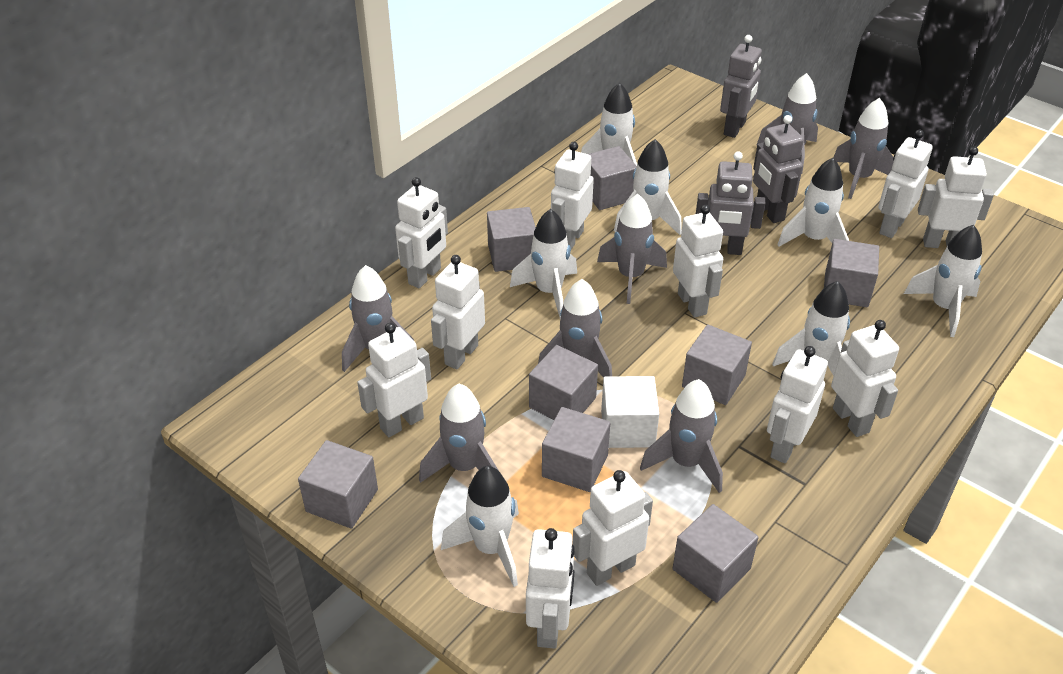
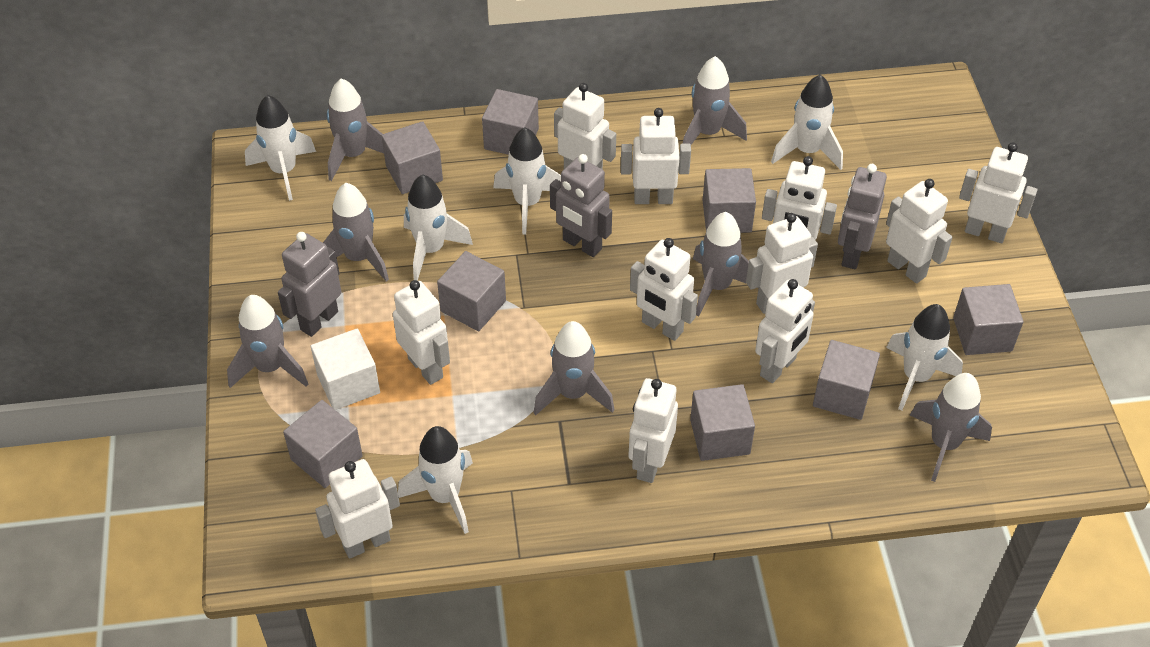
white rocket: [441,466,519,587] [510,209,577,318] [581,83,637,166] [614,139,682,235] [772,281,850,376] [777,158,849,247] [904,225,982,337] = 7 -> [245,95,316,201] [398,426,473,534] [404,174,473,281] [493,127,561,235] [771,74,843,170] [886,304,963,410] = 6

